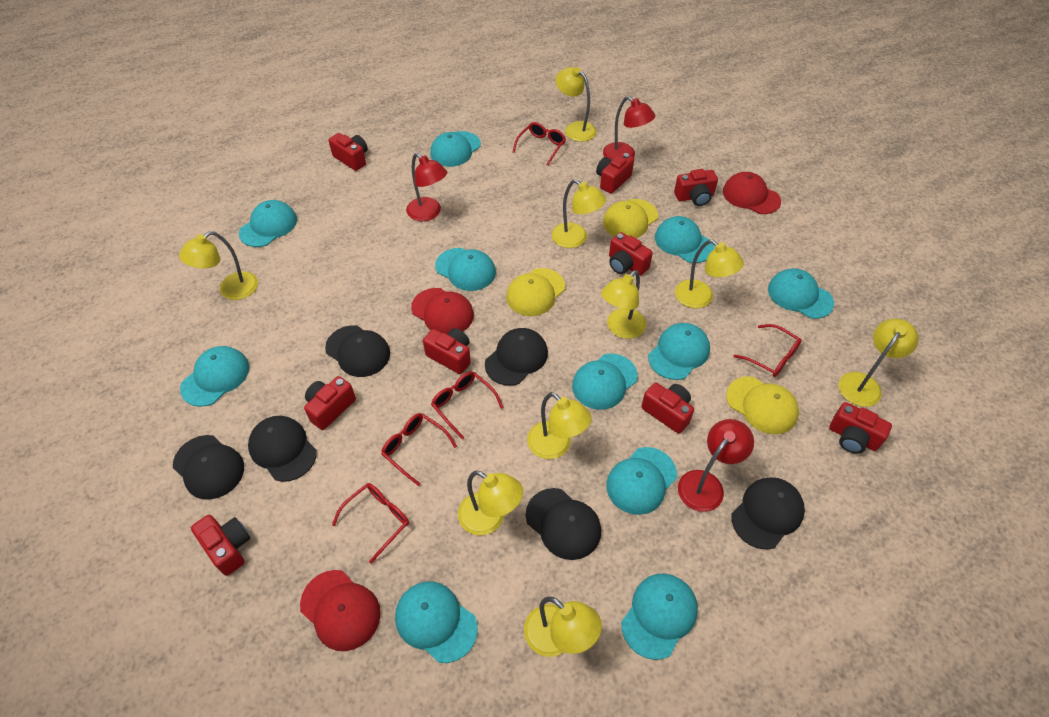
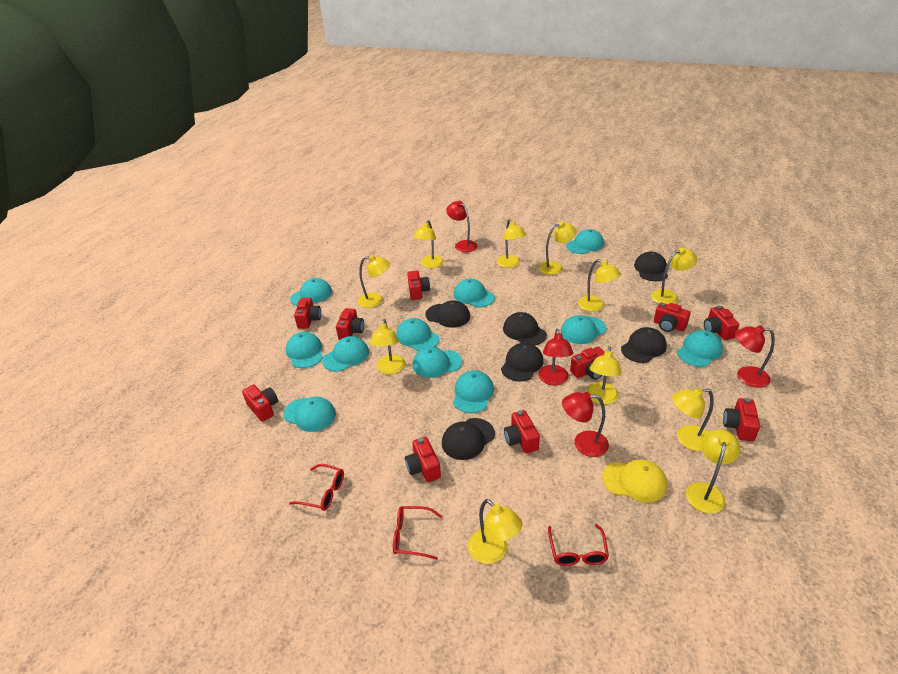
red camera: [191,515,251,576] [304,376,356,430] [329,133,368,171] [423,328,471,374] [596,153,634,194] [609,232,653,276] [641,383,694,434] [674,169,718,206] [829,402,892,454] = 9 -> [242,384,278,422] [294,298,321,329] [336,308,364,340] [405,437,441,482] [407,271,430,300] [504,410,540,454] [570,347,605,380] [654,303,691,332] [704,306,739,340] [723,398,760,441] = 10
red cap: [300,570,381,651] [411,288,474,334] [723,172,781,214] = 3 -> none = 0
red glasses: [332,483,409,564] [381,413,457,486] [431,371,504,440] [513,122,566,166] [734,324,802,377] = 5 -> [289,464,344,511] [393,506,442,560] [548,524,609,566] = 3
red lamp: [406,153,447,221] [603,96,656,160] [678,419,754,512] = 3 -> [446,201,477,253] [538,329,573,386] [562,392,609,457] [735,325,775,388] = 4
yellow cap: [506,268,565,316] [603,199,658,238] [726,376,799,434] = 3 -> [602,459,667,503] = 1
yellow lamp: [179,231,258,300] [458,470,523,535] [524,597,602,657] [527,392,592,459] [552,180,606,248] [556,67,596,142] [601,270,646,339] [675,240,744,308] [839,319,919,407] = 9 -> [358,255,390,308] [370,319,405,374] [413,220,444,268] [468,499,522,564] [497,219,526,268] [538,222,577,275] [578,259,621,312] [587,346,622,405] [651,248,697,304] [672,388,714,451] [686,429,740,514] = 11

